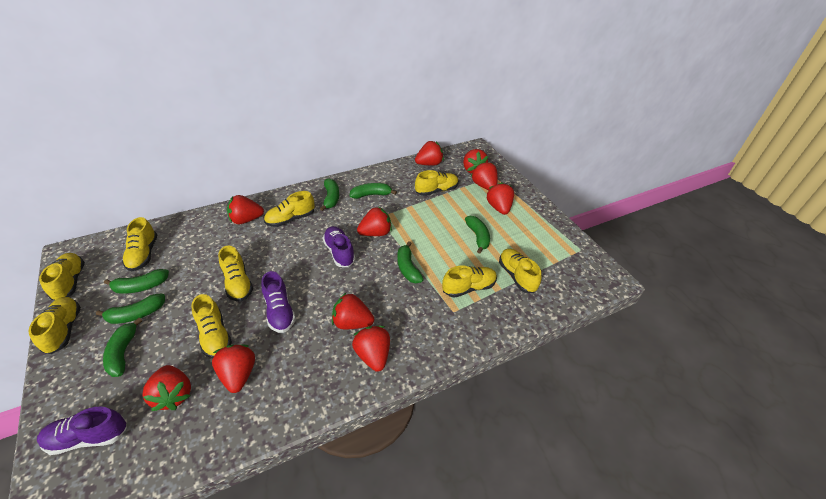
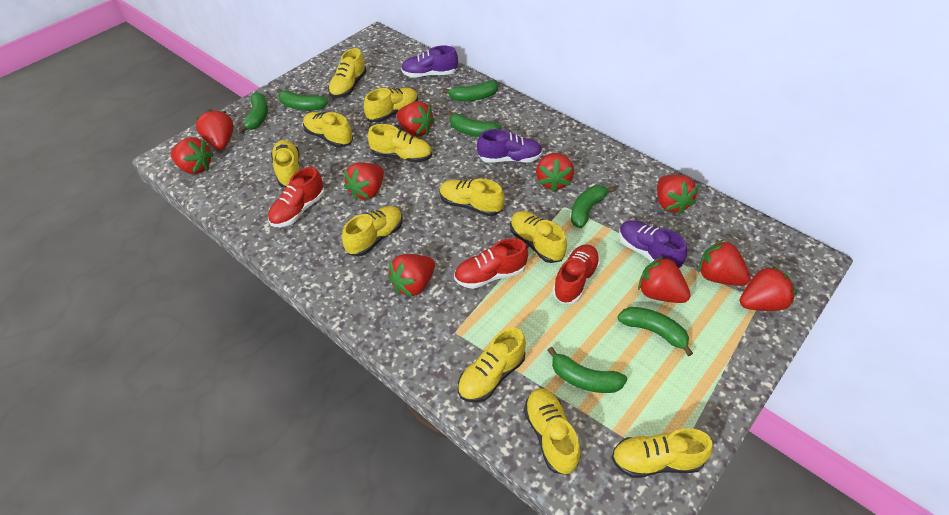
red shoe: none = 0 -> [268,167,325,227] [454,238,528,289] [552,244,600,304] = 3
yellow shoe: [29,297,81,354] [39,253,85,300] [122,217,157,271] [191,294,232,358] [218,245,253,301] [264,191,315,227] [415,170,459,196] [442,265,497,298] [499,249,541,293] = 9 -> [271,140,300,188] [303,112,353,147] [328,48,367,98] [342,206,403,256] [364,88,418,122] [368,124,432,163] [440,179,504,216] [458,328,526,403] [510,211,567,263] [524,388,580,475] [612,428,713,478] = 11

